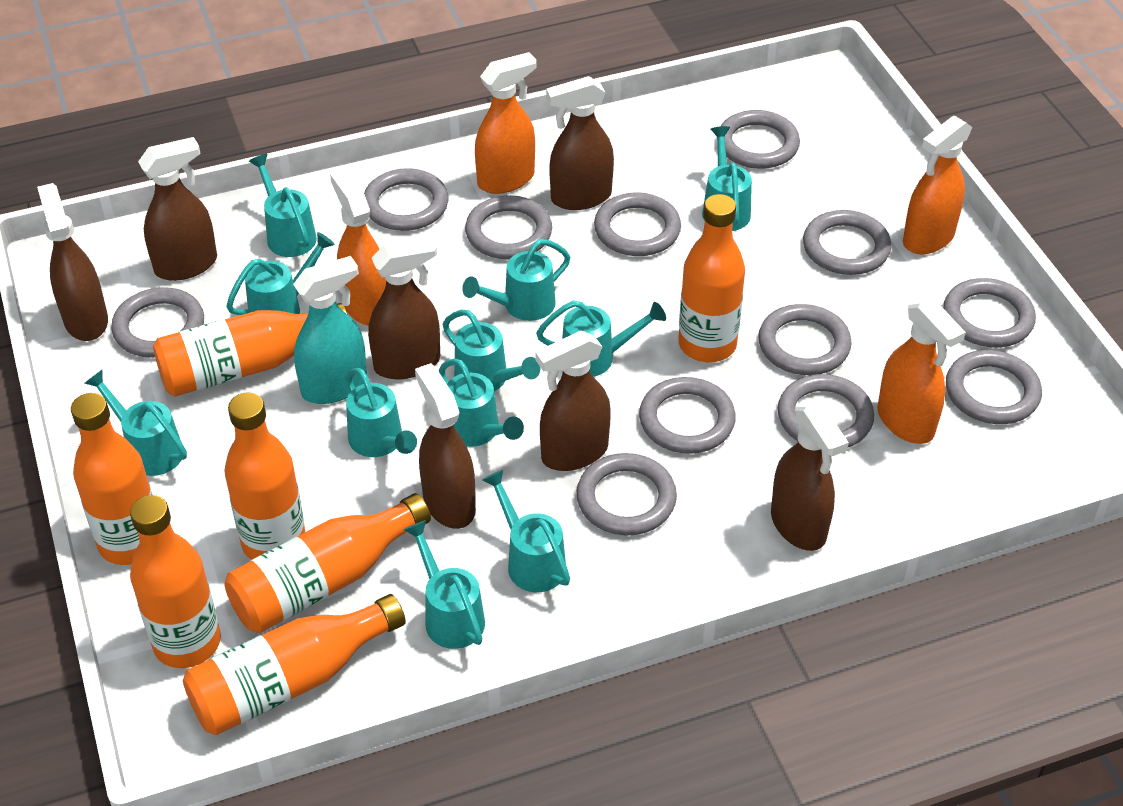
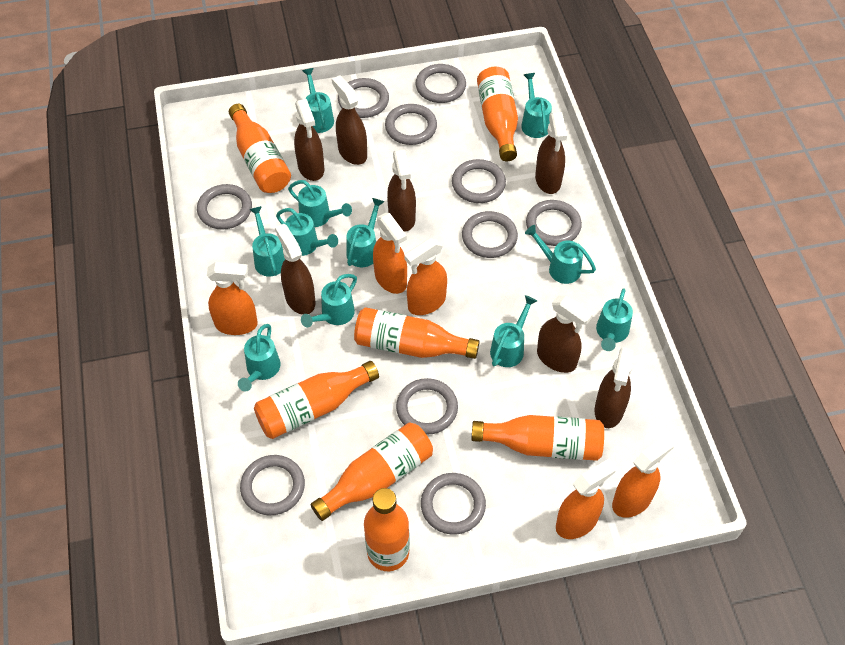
grey ring: [111,287,204,358] [364,168,448,231] [465,195,552,259] [576,453,677,536] [594,192,681,256] [639,377,736,454] [717,110,800,169] [758,304,852,375] [778,374,874,447] [803,210,891,275] [943,278,1036,348] [946,350,1042,424] = 12 -> [197,184,252,230] [240,455,305,515] [338,78,389,118] [385,104,437,145] [396,378,458,435] [416,64,466,103] [421,473,486,535] [452,159,506,203] [462,211,518,258] [526,200,582,246] = 10
orange spray bottle: [330,170,386,325] [475,52,537,194] [877,297,966,444] [903,115,972,254] = 4 -> [207,262,258,335] [373,213,407,294] [404,238,447,315] [556,459,616,539] [612,435,675,518] = 5
turquoise spray bottle: [293,256,367,404] = 1 -> none = 0

